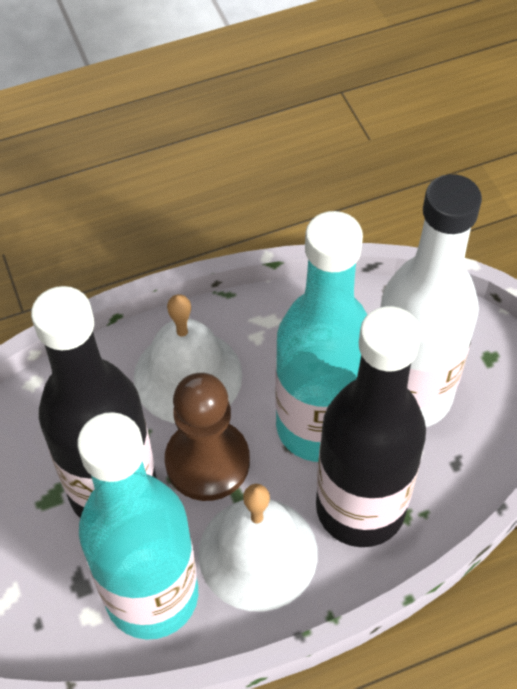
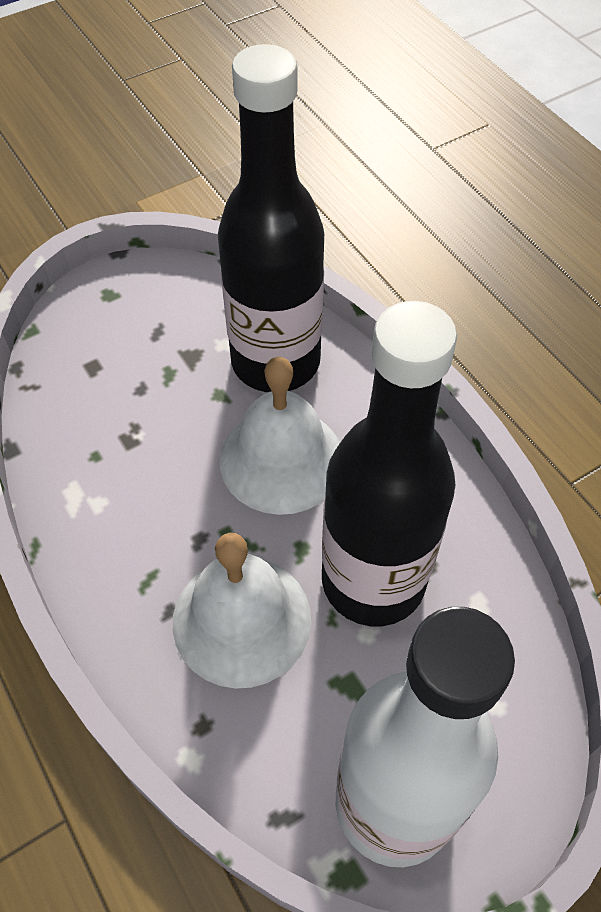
brown pawn: [165,373,250,501] = 1 -> none = 0
turquoise bottle: [77,412,198,640] [275,211,367,462] = 2 -> none = 0

